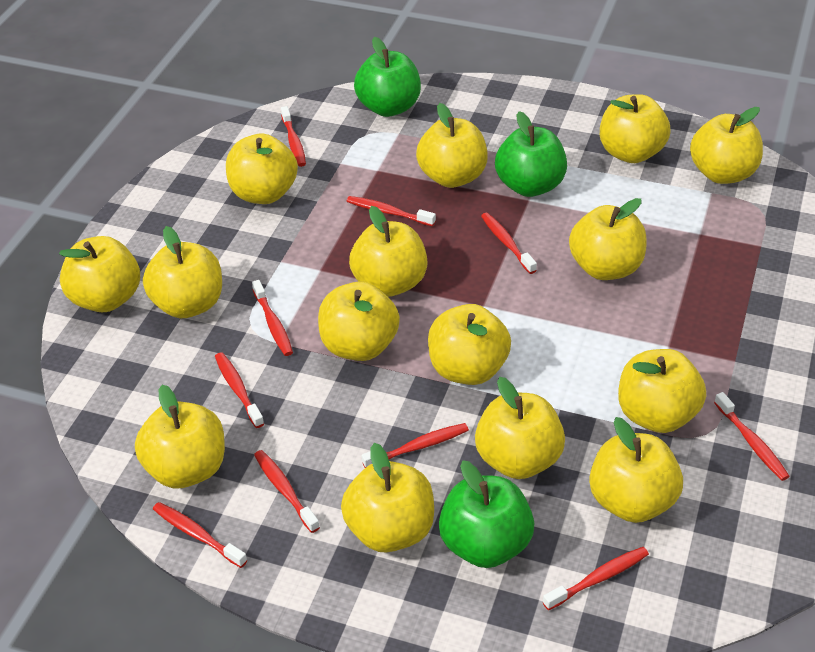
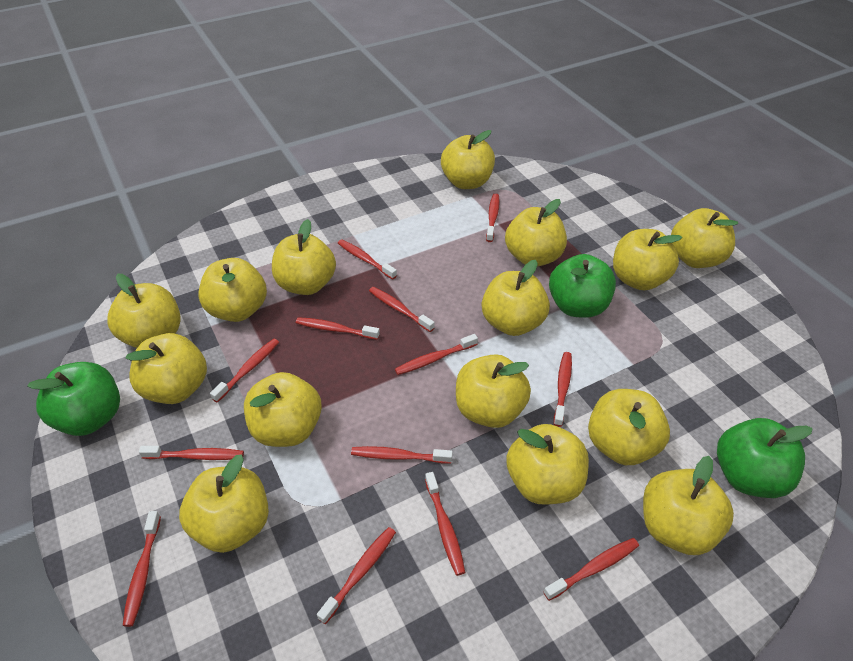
red toothbrush: [153,502,247,568] [215,352,264,428] [252,280,293,356] [254,450,320,533] [281,106,306,167] [346,196,436,226] [362,423,469,468] [481,213,537,274] [543,547,649,610] [714,392,790,481] = 10 -> [123,511,161,627] [139,446,244,460] [210,339,279,403] [296,317,380,340] [317,527,396,624] [338,240,397,279] [351,446,453,463] [369,287,435,332] [395,334,478,375] [425,472,465,576] [486,193,500,242] [544,538,639,601] [554,352,572,427] = 13

